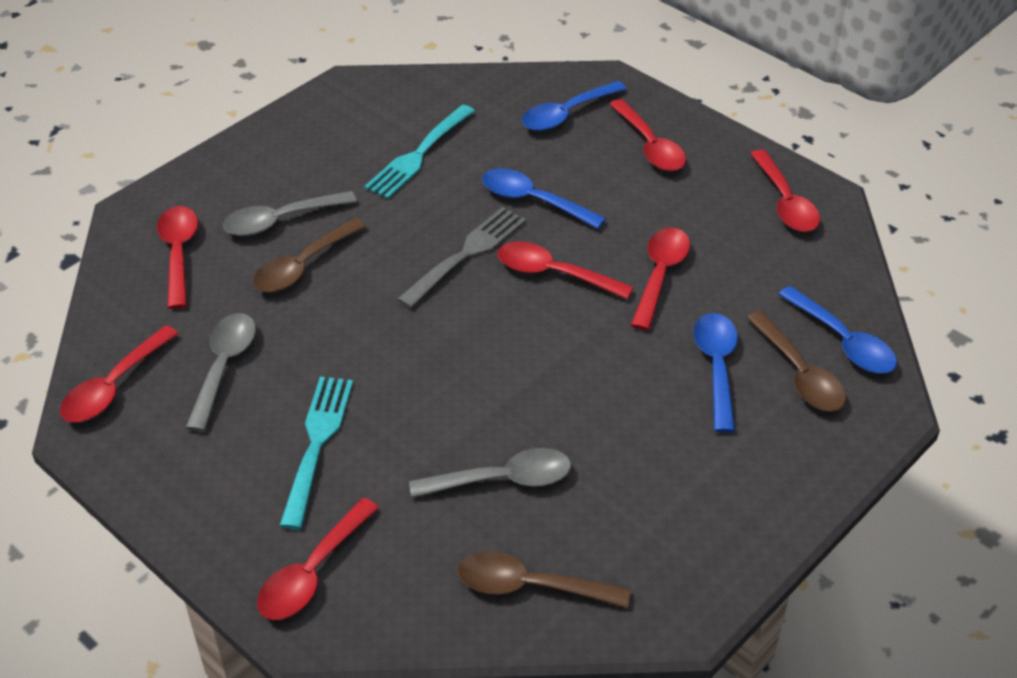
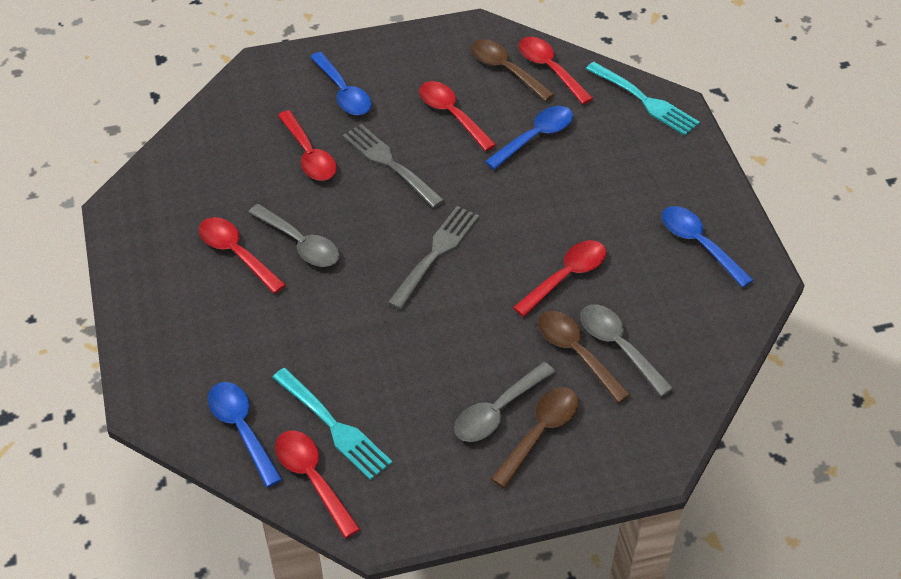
grey fork: [397,207,526,308] = 1 -> [343,124,444,208] [388,206,479,310] = 2
red spoon: [60,326,179,422] [157,206,198,309] [257,498,379,620] [497,241,634,300] [609,99,686,171] [631,227,690,330] [750,149,820,232] = 7 -> [199,217,286,294] [275,431,360,538] [278,110,337,181] [419,81,496,151] [513,240,606,317] [519,37,593,104] = 6

